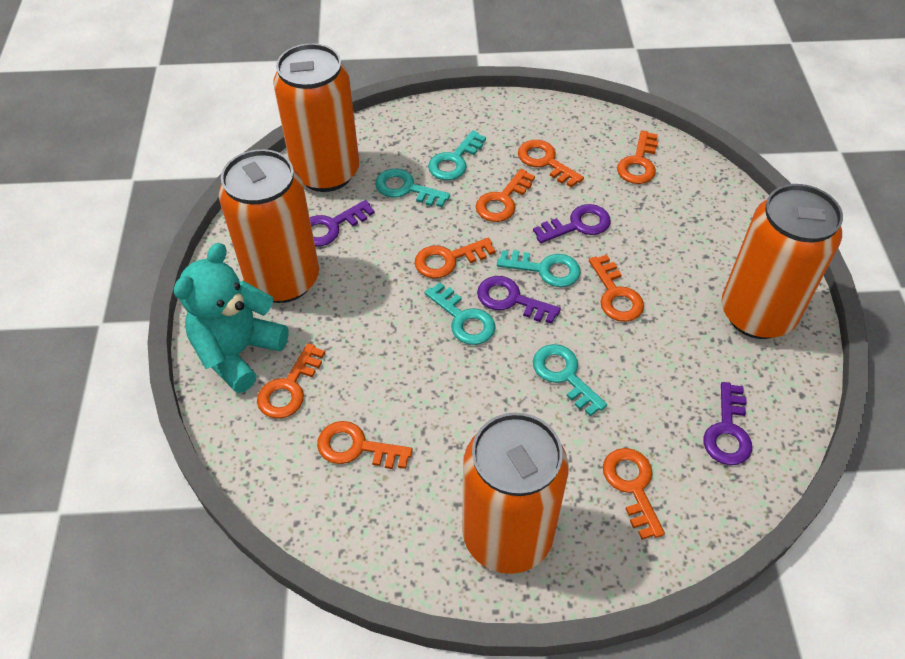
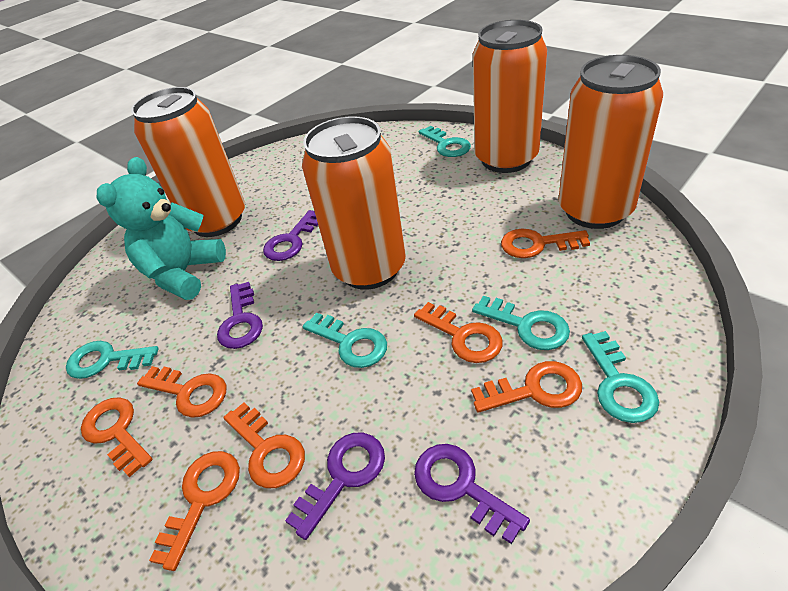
orange key: [257,343,325,419] [317,421,413,469] [414,238,495,279] [476,169,535,222] [518,140,584,188] [589,255,644,322] [603,448,665,540] [617,130,658,184] = 8 -> [81,397,153,477] [137,366,226,418] [149,451,240,571] [223,402,305,488] [414,302,503,363] [471,361,582,413] [501,229,590,258] = 7

